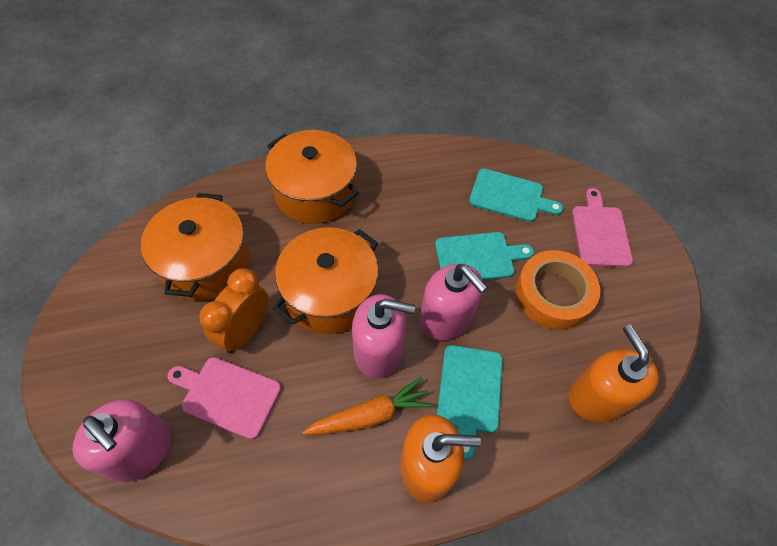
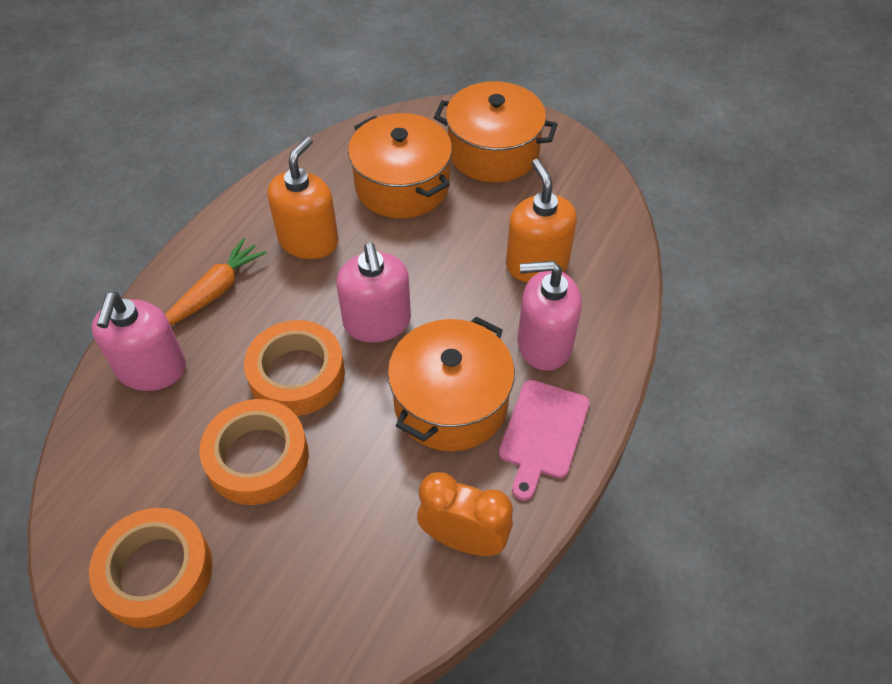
orange tape: [515,250,600,330] = 1 -> [89,508,213,628] [200,399,309,505] [244,320,345,416] = 3
pink cutting board: [167,357,281,440] [572,188,633,267] = 2 -> [499,380,590,501] = 1
turquoise cutting board: [435,232,534,280] [437,345,503,460] [469,168,563,222] = 3 -> none = 0

